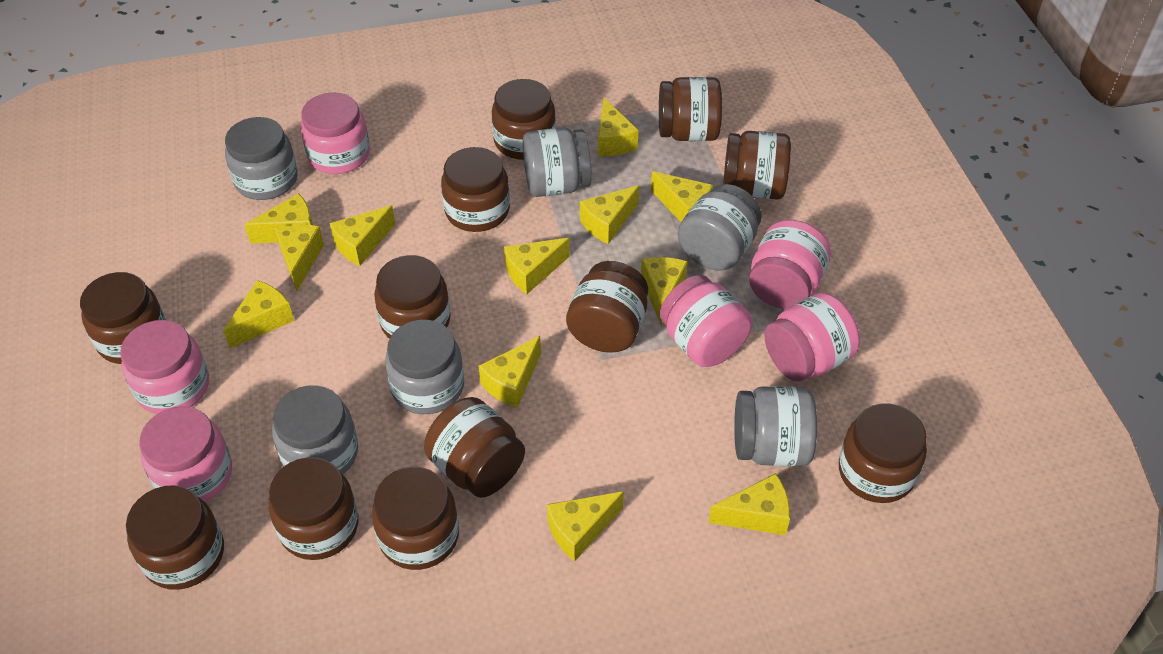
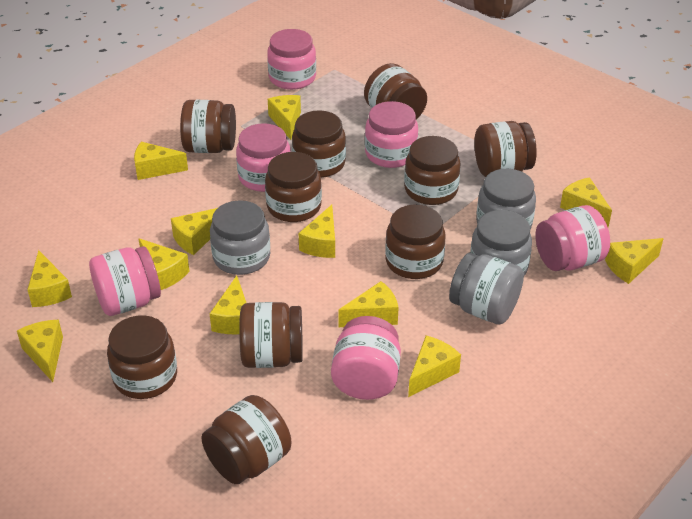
brown jar: [80,272,166,364] [126,485,224,590] [268,457,359,560] [372,467,459,570] [374,255,451,339] [424,397,525,498] [441,147,510,232] [492,79,556,160] [566,261,648,353] [659,77,722,141] [723,131,791,199] [839,404,927,503] = 12 -> [107,315,177,399] [180,100,236,153] [201,395,291,484] [239,302,303,368] [265,152,322,222] [292,110,346,178] [364,63,427,119] [385,205,445,279] [404,136,461,205] [474,121,537,177] = 10
grey jar: [225,117,298,200] [272,385,358,475] [385,320,464,414] [523,127,591,197] [678,184,762,271] [734,386,817,466] = 6 -> [210,200,270,275] [449,253,524,325] [470,210,532,276] [476,169,536,229] = 4

